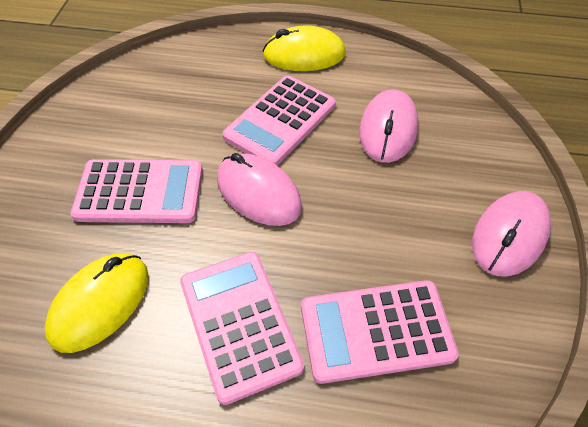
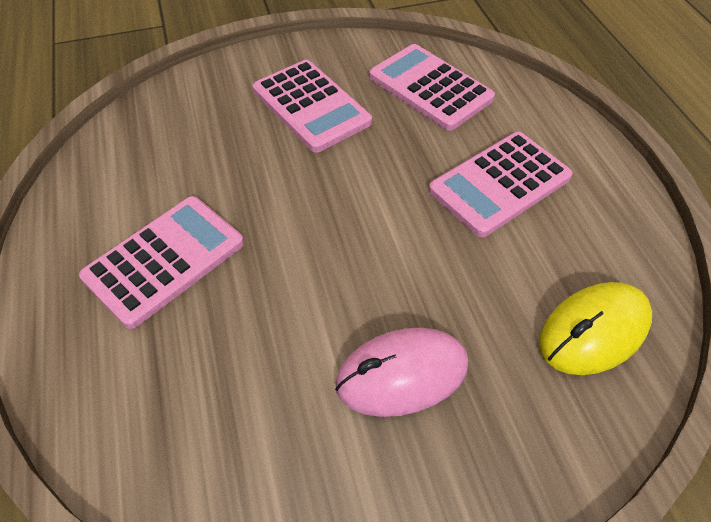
pink mouse: [217,153,302,226] [359,89,418,163] [472,191,551,277] = 3 -> [335,328,469,417] = 1
yellow mouse: [45,254,149,353] [263,26,346,71] = 2 -> [539,282,652,375] = 1

